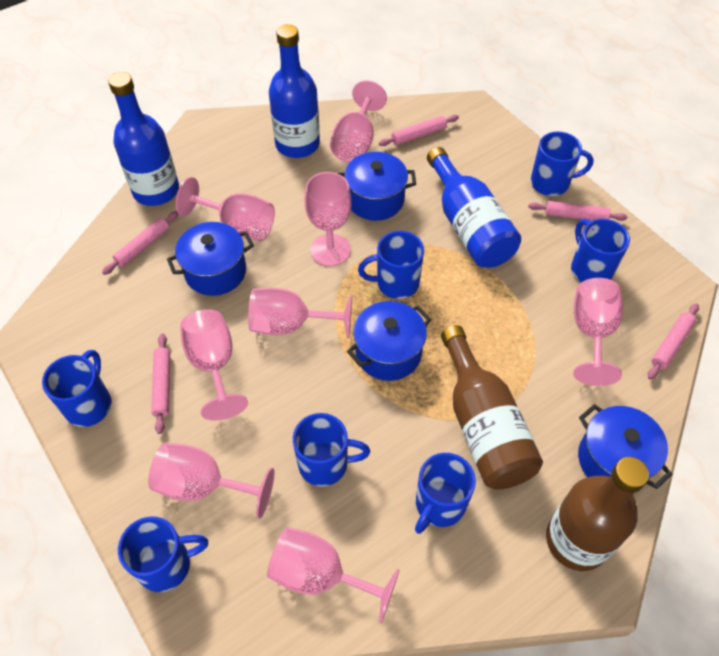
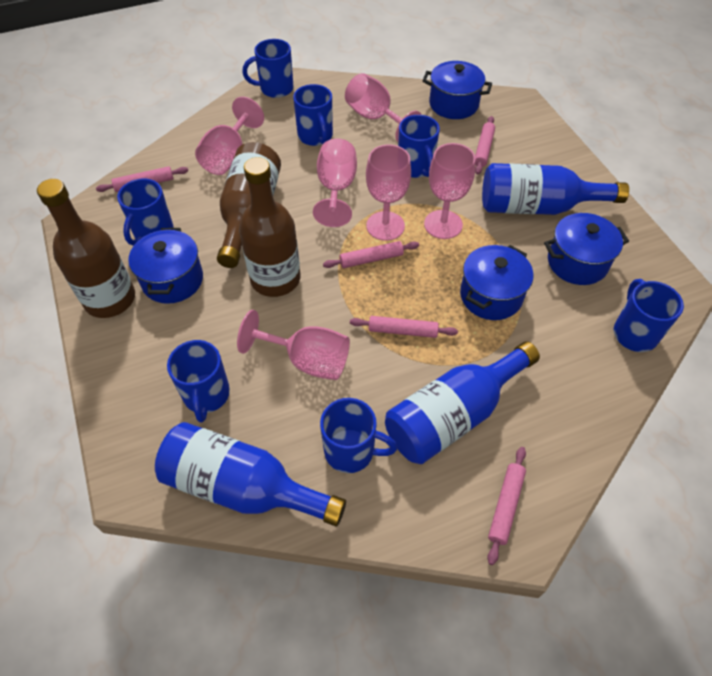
brown bottle: [441,325,543,490] [546,457,649,571] = 2 -> [37,179,135,318] [217,142,281,268] [239,157,300,297] = 3
pink goblet: [148,443,274,519] [176,177,275,241] [180,309,248,421] [248,288,352,339] [267,527,400,624] [305,172,352,266] [330,80,387,163] [573,278,623,386] = 8 -> [195,97,264,175] [237,310,350,380] [313,138,357,227] [345,73,421,142] [366,144,411,241] [424,143,475,239] = 6

